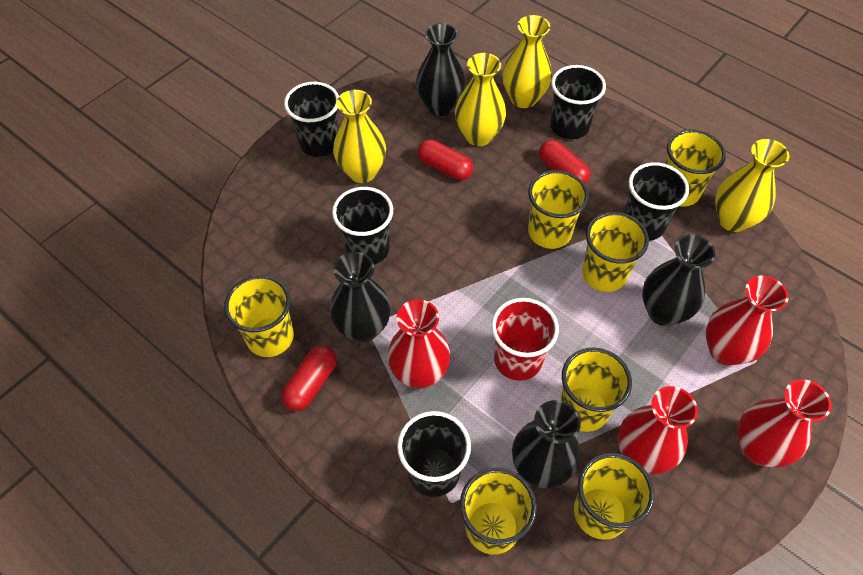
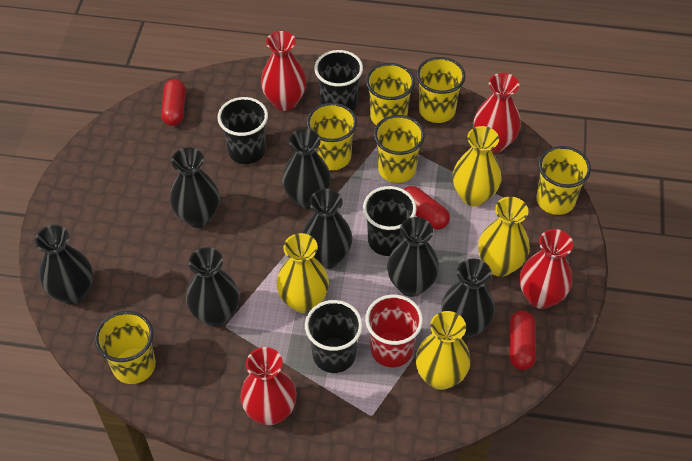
black cup: [284,82,339,157] [332,187,393,265] [397,411,471,497] [550,65,606,139] [624,162,689,241] = 5 -> [217,97,268,164] [305,300,363,373] [314,50,363,111] [363,186,417,256] = 4
black vase: [330,252,391,343] [416,23,466,116] [512,400,581,488] [642,235,716,326] = 4 -> [35,225,93,304] [170,148,220,228] [186,247,239,327] [282,129,331,209] [303,189,352,269] [387,217,439,297] [441,259,495,338] = 7
yellow cup: [224,275,294,357] [460,468,537,555] [528,170,589,249] [560,347,632,432] [574,453,654,540] [582,212,649,292] [665,130,726,206] = 7 -> [95,311,156,384] [306,103,357,170] [366,63,415,125] [374,115,425,183] [416,57,466,123] [536,146,591,215] = 6

